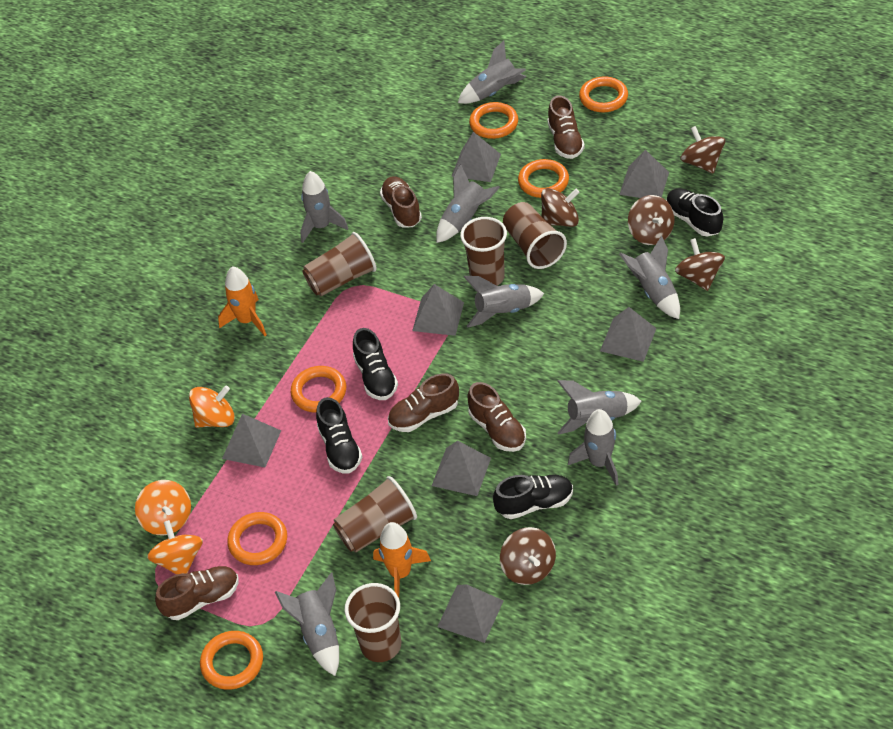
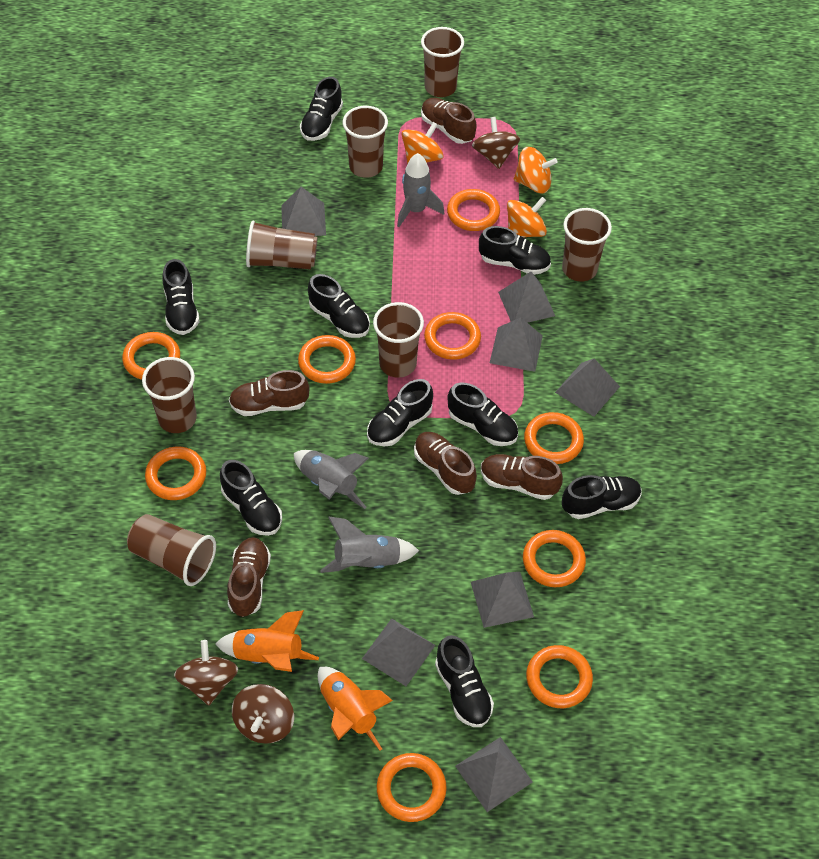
black shoe: [316,397,362,473] [353,328,398,400] [493,475,573,519] [666,188,723,236] = 4 -> [163,259,200,335] [220,460,282,536] [300,77,343,141] [308,274,370,338] [367,379,433,446] [435,635,494,727] [448,383,518,446] [479,226,551,275] [562,475,642,519] = 9
brown cup: [302,232,377,296] [333,476,417,553] [344,583,401,662] [460,217,507,286] [503,202,567,269] = 5 -> [127,514,216,586] [142,357,197,433] [246,220,317,269] [343,106,388,178] [373,302,424,378] [421,27,464,97] [562,208,612,282] = 7
brown spinning top: [500,527,556,585] [541,188,580,227] [628,195,674,245] [675,238,725,291] [680,126,725,174] = 5 -> [174,640,238,705] [232,684,294,744] [472,117,520,169] = 3
grey rocket: [275,572,339,676] [300,171,348,243] [436,164,500,243] [458,41,526,104] [464,276,544,328] [557,380,642,435] [568,409,619,486] [619,235,680,319] = 8 -> [294,450,369,509] [320,517,419,573] [397,153,444,227] = 3
orange ring: [200,631,263,690] [227,512,287,565] [291,366,346,413] [469,102,518,139] [518,159,569,198] [579,76,628,112] = 6 -> [122,332,180,380] [145,447,206,500] [298,335,356,384] [377,753,447,822] [424,312,481,360] [447,189,500,231] [523,530,586,587] [524,412,584,464] [526,645,593,708] = 9

